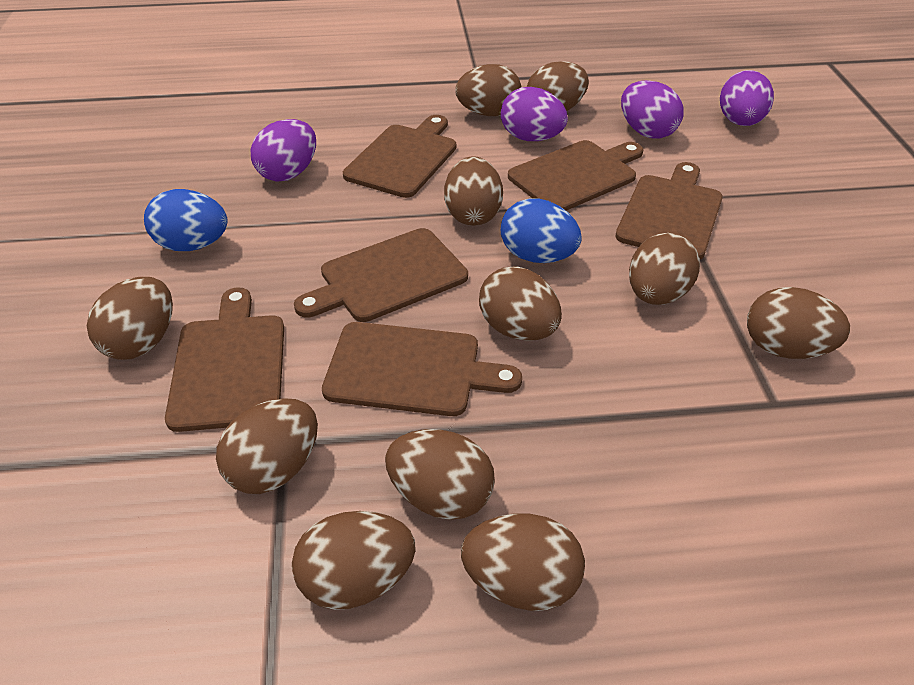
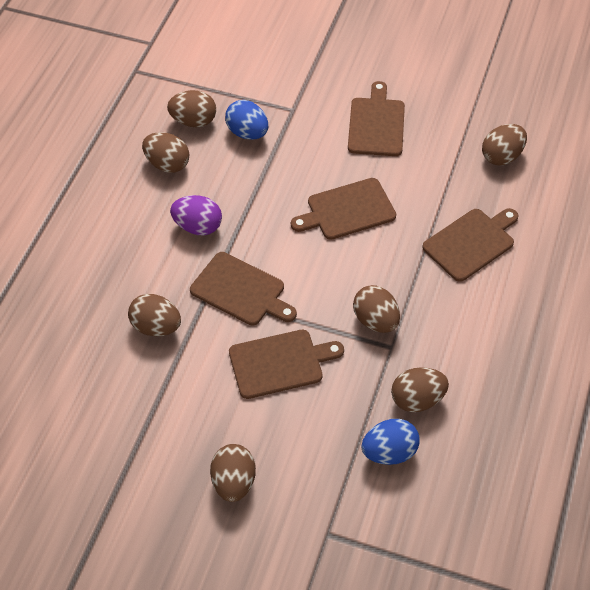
brown cutting board: [165,287,284,432] [294,228,468,322] [322,322,522,416] [343,115,456,198] [508,140,644,211] [615,162,723,260] = 6 -> [190,252,297,325] [229,330,344,399] [291,178,396,240] [348,81,405,156] [422,208,519,282] = 5
brown egg: [87,277,173,360] [216,398,318,494] [292,511,416,610] [385,429,495,520] [444,156,503,226] [455,64,522,116] [461,513,585,611] [479,266,562,341] [527,61,589,111] [629,233,700,305] [747,287,850,359] = 11 -> [128,294,181,336] [142,132,189,173] [167,90,216,127] [210,444,256,502] [353,285,400,333] [391,367,449,412] [482,124,527,166] = 7
purple egg: [251,119,316,182] [501,87,568,141] [621,80,684,139] [720,70,774,126] = 4 -> [170,195,222,235] = 1

